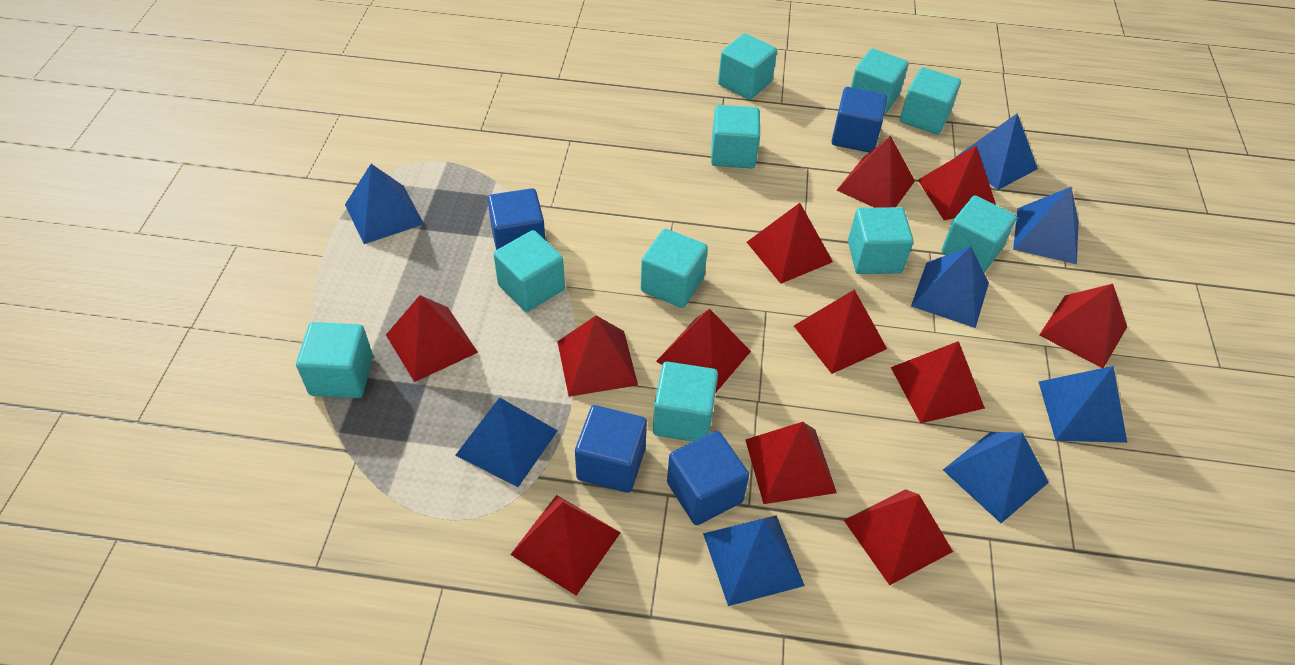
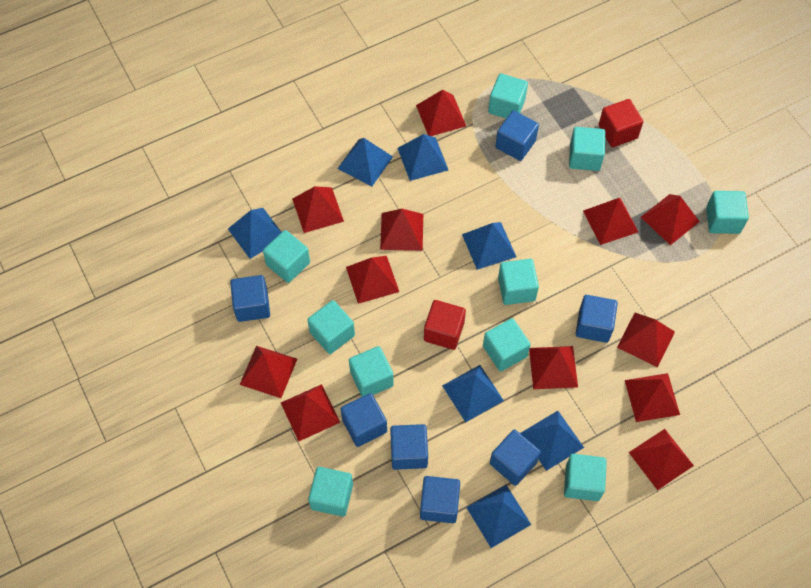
blue cube: [487,188,545,250] [575,405,647,493] [667,431,749,525] [831,87,887,152] = 4 -> [230,275,270,322] [341,393,387,447] [390,424,428,470] [420,476,460,523] [490,430,541,486] [495,110,539,161] [576,295,618,343] = 7
blue pyramid: [345,164,424,244] [455,397,558,487] [703,515,805,606] [911,246,989,328] [943,432,1049,523] [956,113,1038,190] [1013,187,1079,264] [1039,366,1127,443] = 8 -> [228,208,281,259] [337,138,393,186] [398,134,448,181] [442,365,504,422] [462,222,516,270] [466,485,531,548] [521,411,584,471] = 7
red cube: none = 0 -> [424,300,466,350] [598,99,643,147] = 2

